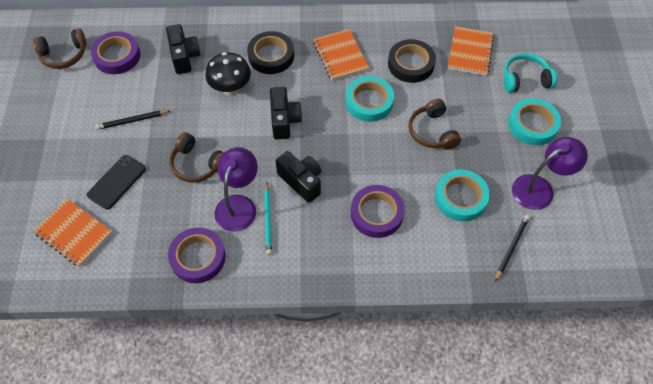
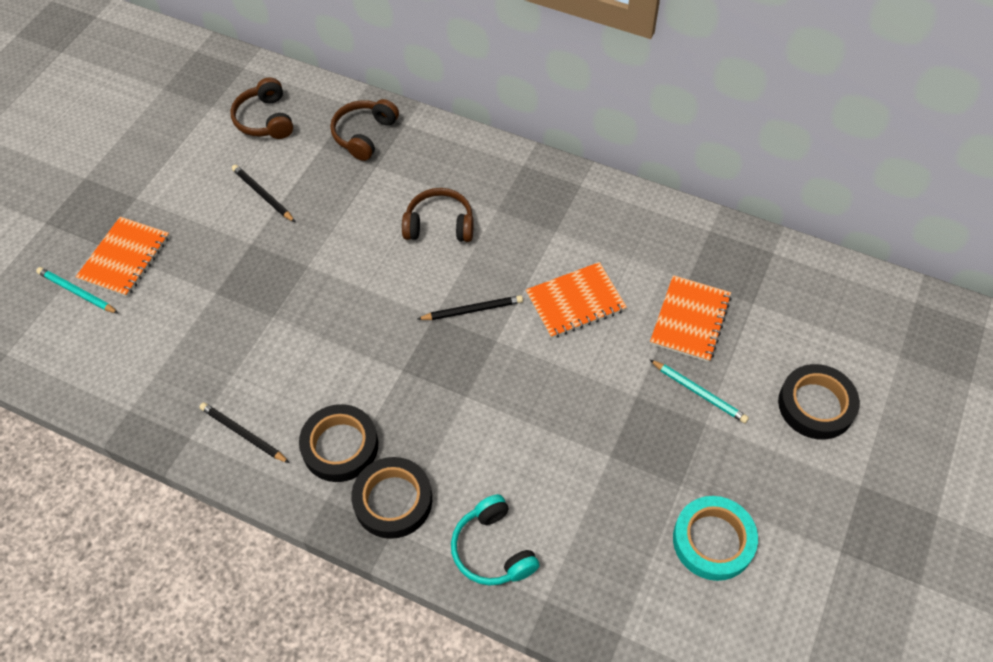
black camera: [166,24,200,74] [270,87,302,140] [276,151,321,203] = 3 -> none = 0
black mushroom: [205,52,251,96] = 1 -> none = 0
black pencil: [95,110,170,130] [495,215,530,282] = 2 -> [200,402,289,463] [232,165,295,222] [418,295,523,320] = 3
black phone: [87,155,146,210] = 1 -> none = 0
black tape: [247,31,294,74] [388,39,436,83] = 2 -> [299,404,378,482] [351,457,432,539] [778,364,860,440] = 3
purple lamp: [215,147,258,232] [512,137,588,210] = 2 -> none = 0
purple tape: [91,31,140,74] [168,227,226,283] [351,185,405,238] = 3 -> none = 0
turquoise pencil: [264,183,272,255] = 1 -> [36,267,119,314] [650,360,749,423] = 2
turquoise tape: [345,76,394,122] [435,169,490,221] [508,98,561,145] = 3 -> [673,496,758,581] = 1

